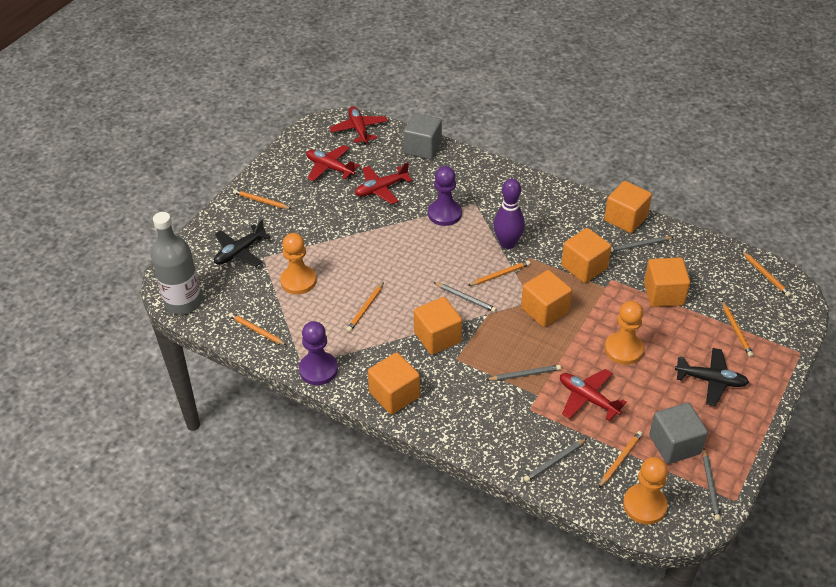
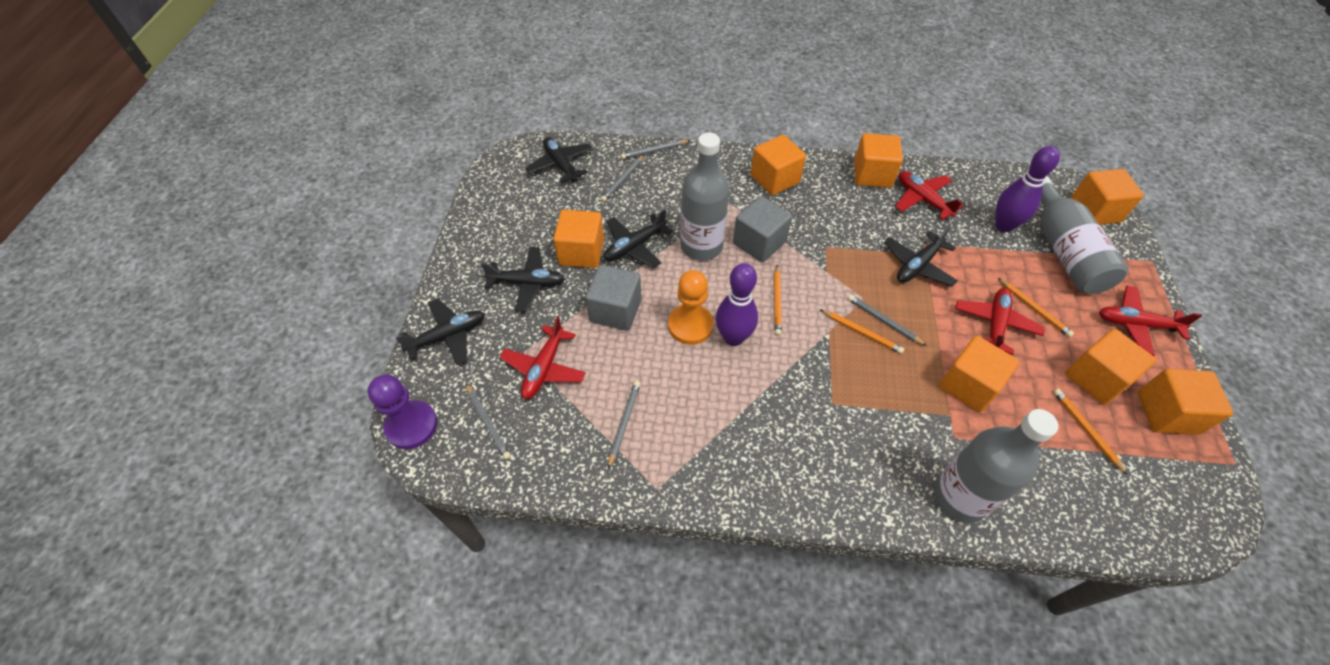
black plane: [214,219,271,266] [675,348,749,406] = 2 -> [395,299,484,365] [481,247,565,312] [525,137,593,183] [604,209,673,268] [884,226,958,287] = 5
grey bottle: [151,212,202,315] = 1 -> [680,133,730,261] [933,409,1058,523] [1041,176,1129,294] = 3
orange cube: [368,352,420,414] [414,297,462,355] [521,270,572,327] [561,228,611,283] [604,181,652,233] [644,257,690,307] = 6 -> [553,210,604,268] [751,135,806,195] [854,133,903,188] [939,336,1019,412] [1065,329,1156,405] [1070,169,1144,225] [1138,369,1233,435] = 7
orange pawn: [280,233,316,295] [605,301,644,365] [623,457,668,525] = 3 -> [668,270,714,345] = 1
orange pencil: [228,313,287,346] [233,189,292,209] [346,282,384,332] [468,260,530,286] [598,431,643,488] [722,301,754,357] [742,251,791,297] = 7 -> [774,265,782,336] [820,309,904,354] [998,278,1074,337] [1053,389,1128,475] = 4
purple bowling pin: [494,179,525,249] = 1 -> [716,263,758,346] [995,146,1060,232] = 2
purple pawn: [299,321,338,385] [428,166,462,226] = 2 -> [368,374,437,449] = 1

